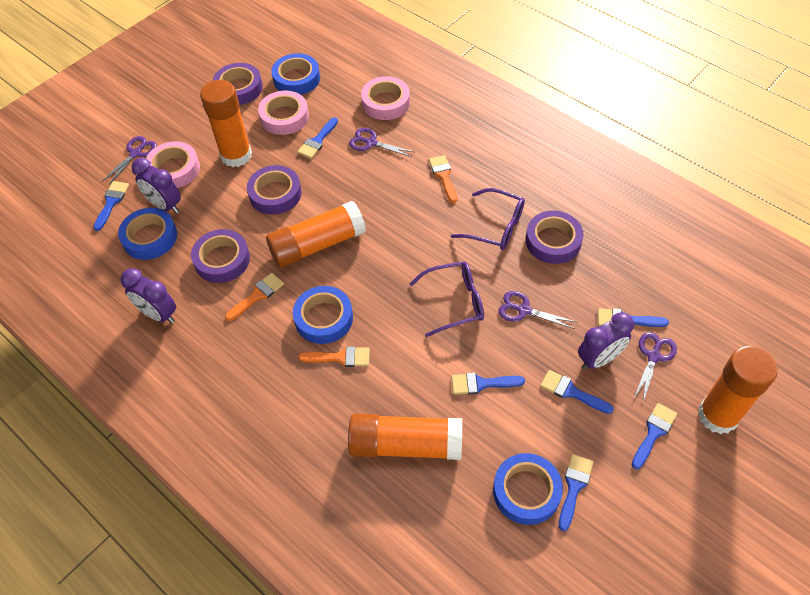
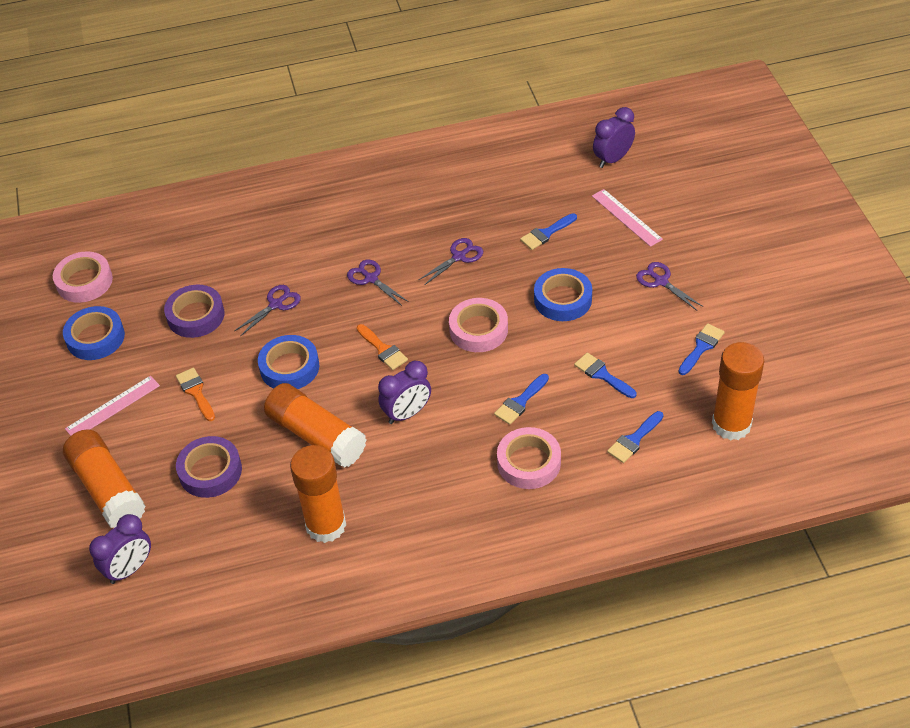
blue brush: [93,181,129,231] [297,117,338,159] [451,373,525,395] [540,370,613,414] [559,454,593,531] [597,308,669,327] [632,403,677,469] = 7 -> [494,374,549,425] [520,213,577,250] [574,353,636,398] [607,411,664,463] [679,323,725,375] = 5
blue tape: [118,208,177,260] [271,53,320,95] [293,286,353,344] [493,453,563,525] = 4 -> [63,306,125,360] [258,335,319,389] [534,268,592,321] = 3
orange brush: [225,273,284,321] [298,347,370,367] [429,155,457,203] = 3 -> [176,368,215,421] [357,324,408,370] = 2
pink ruler: none = 0 -> [65,376,160,436] [592,189,663,247] = 2
purple glasses: [410,261,484,337] [451,188,525,250] = 2 -> none = 0
purple tape: [191,229,250,283] [213,63,263,105] [247,165,302,215] [526,211,583,264] = 4 -> [164,285,225,338] [176,436,242,498] = 2

